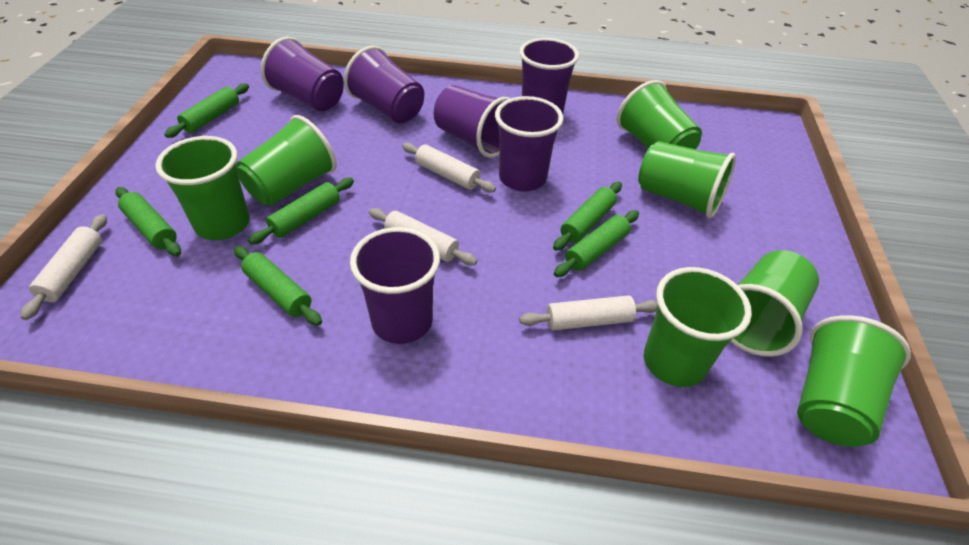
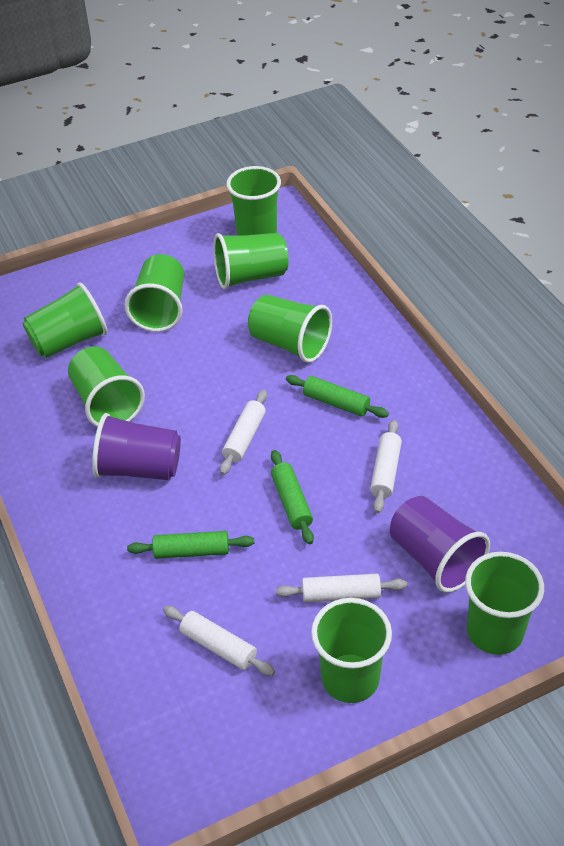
green cup: [155,136,250,240] [236,115,337,206] [617,80,702,149] [638,141,736,218] [644,267,752,387] [730,250,819,357] [797,315,911,447] = 7 -> [22,282,108,358] [68,347,145,427] [124,254,184,332] [213,233,288,289] [226,166,281,236] [248,295,332,363] [311,598,392,703] [465,552,544,655] = 8
green rolling pin: [115,187,181,256] [164,83,249,138] [234,246,322,326] [248,178,354,245] [553,182,622,251] [554,210,639,277] = 6 -> [127,531,254,559] [271,450,314,544] [286,375,389,418] = 3
purple cup: [261,37,344,111] [344,46,424,123] [350,227,440,344] [434,85,511,158] [495,96,563,191] [519,38,579,114] = 6 -> [92,413,181,480] [390,496,490,593] = 2

